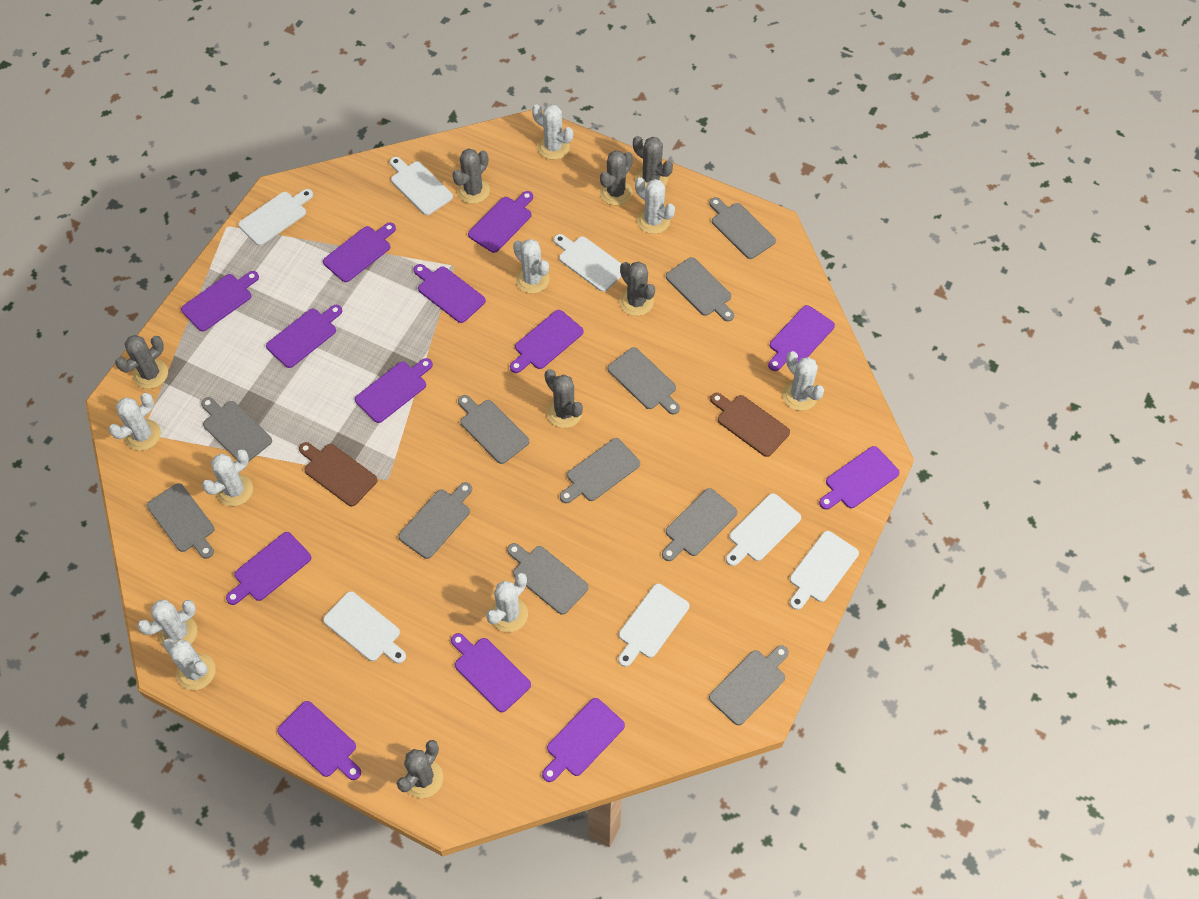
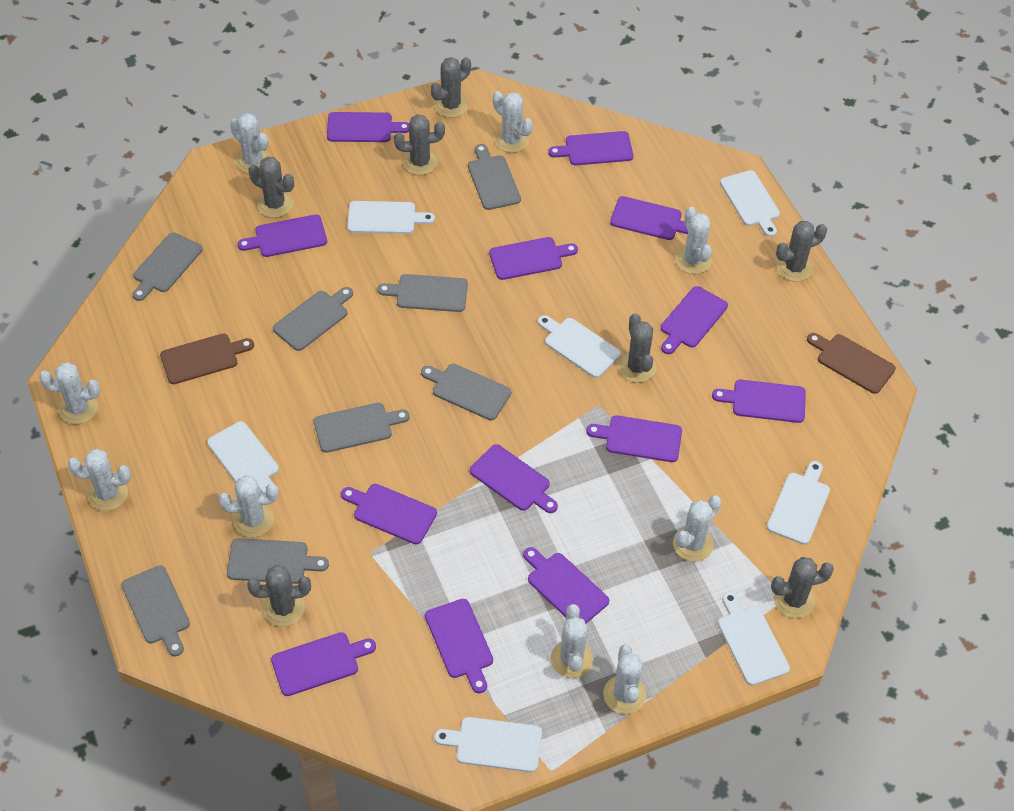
grey cutting board: [147,483,215,559] [201,397,272,462] [398,482,472,559] [458,395,529,464] [507,543,589,615] [560,438,640,503] [608,347,680,414] [662,488,737,561] [666,257,734,322] [709,197,776,259] [709,645,789,725] = 11 -> [121,566,190,656] [133,232,203,301] [227,538,329,584] [273,287,353,351] [314,403,410,453] [378,274,468,312] [421,364,511,420] [468,144,521,210] = 8

